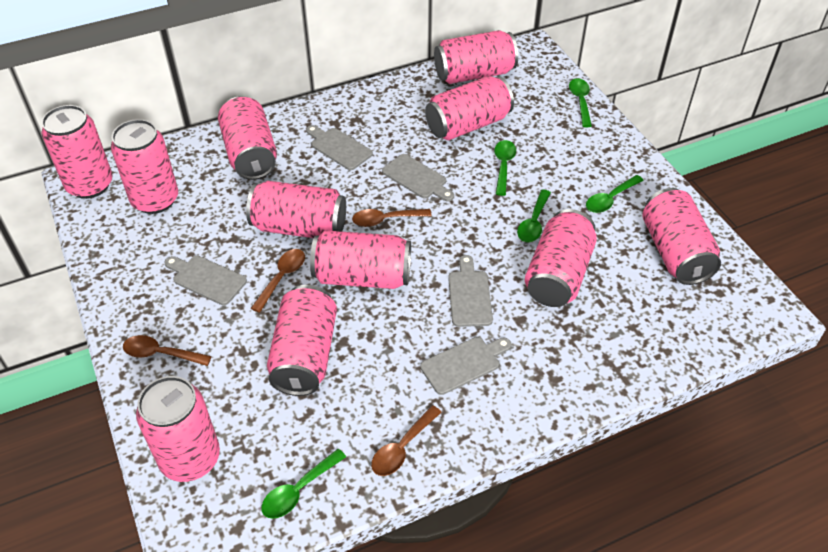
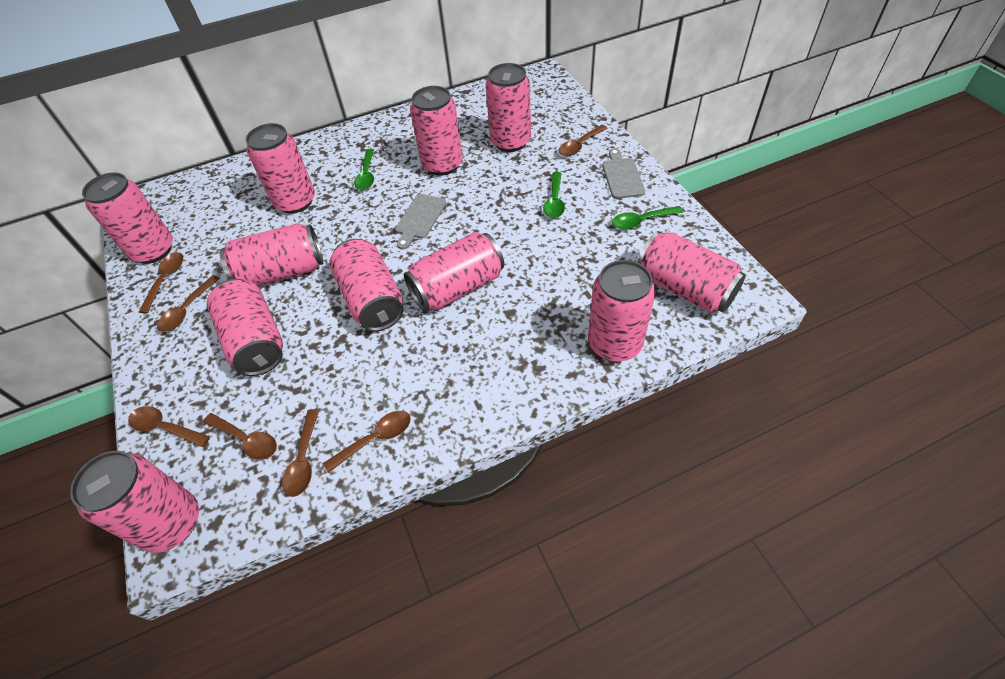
brown spoon: [123,335,212,366] [251,249,305,313] [352,209,432,227] [371,405,442,476] = 4 -> [128,406,210,447] [139,252,183,314] [157,275,220,332] [203,413,277,460] [282,409,319,497] [323,411,411,473] [558,125,608,156] = 7
green spoon: [261,449,346,519] [494,140,516,196] [517,190,551,242] [569,78,592,127] [586,175,644,213] = 5 -> [354,149,374,190] [543,172,565,218] [612,206,683,229] = 3
grey cutting board: [164,256,247,305] [306,125,373,170] [382,154,454,201] [420,337,511,395] [448,255,493,327] = 5 -> [395,194,446,250] [602,148,645,199] = 2

